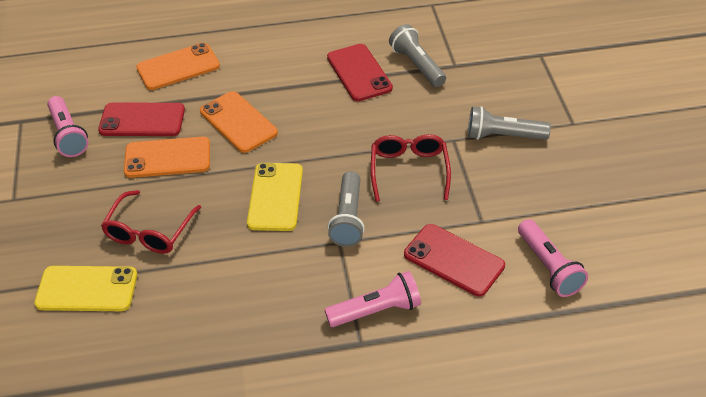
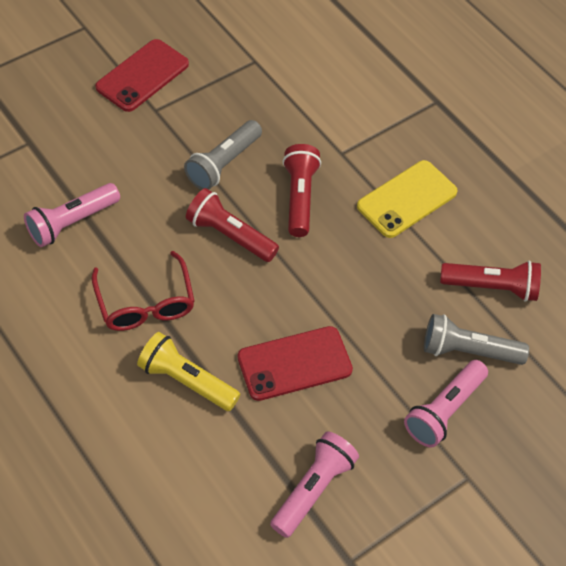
grey flashlight: [328,171,365,247] [389,24,446,87] [468,106,551,140] = 3 -> [184,120,262,190] [424,314,529,365] = 2
orange phone: [124,137,210,178] [136,43,220,90] [200,91,278,153] = 3 -> none = 0
red flashlight: none = 0 -> [186,188,279,262] [283,144,321,237] [440,261,541,302] = 3
red glasses: [101,190,201,254] [371,134,451,202] = 2 -> [92,251,195,331] = 1
red phone: [98,102,185,136] [327,44,393,101] [404,224,505,296] = 3 -> [95,39,189,112] [238,326,353,401] = 2
yellow flashlight: none = 0 -> [137,332,240,411] = 1
yellow phone: [34,266,137,311] [247,163,303,231] = 2 -> [357,160,458,238] = 1

